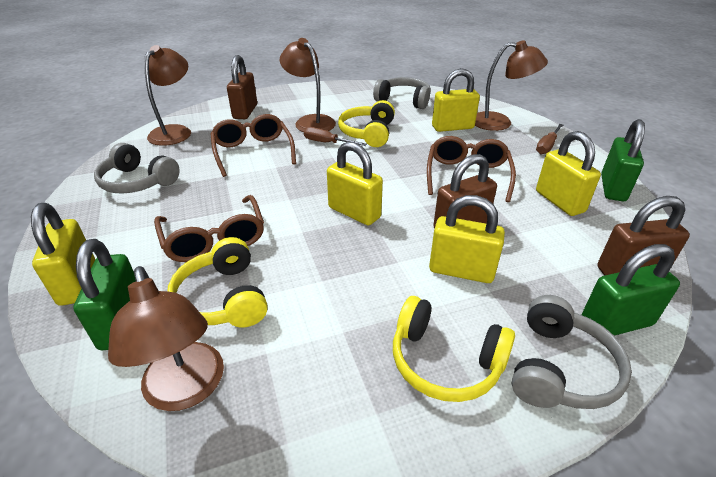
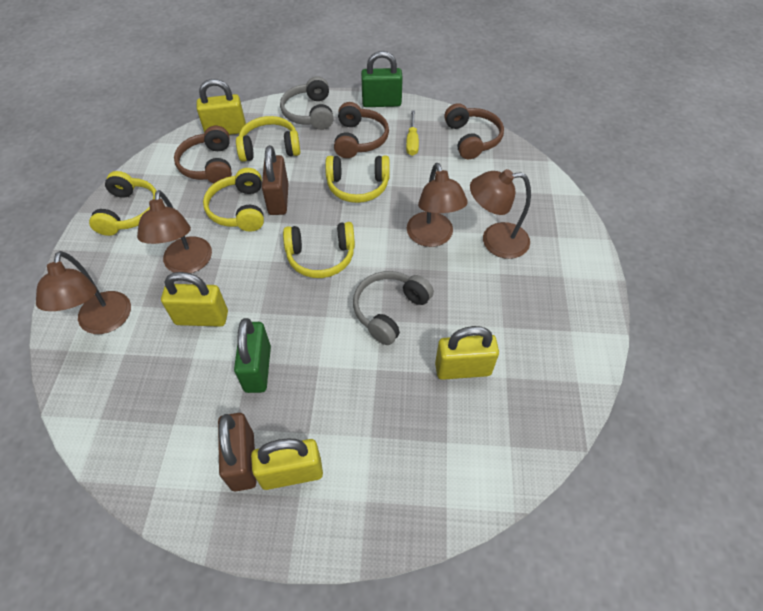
brown glasses: [154,195,264,262] [210,114,296,177] [427,136,516,202] = 3 -> none = 0
brown headphones: none = 0 -> [174,126,232,183] [334,102,389,158] [444,103,504,159] = 3
brown padlock: [227,55,257,119] [433,154,497,229] [597,196,690,276] = 3 -> [218,413,257,491] [262,145,289,215] = 2
brown screwdriver: [304,127,367,146] [536,124,563,154] = 2 -> none = 0
green padlock: [73,239,136,350] [581,244,680,336] [601,119,645,201] = 3 -> [234,318,271,393] [361,51,403,107] = 2
grey headphones: [94,143,180,194] [373,77,431,109] [511,295,632,409] = 3 -> [280,76,334,130] [353,271,434,345] = 2
yellow headphones: [168,237,268,327] [338,100,395,147] [393,296,515,402] = 3 -> [89,171,156,236] [203,168,264,232] [236,116,300,162] [283,222,355,278] [325,156,390,203] = 5
yellow padlock: [31,203,95,306] [327,141,383,225] [429,195,505,283] [432,68,480,132] [536,131,601,216] = 5 -> [161,272,228,327] [197,79,246,135] [251,438,323,490] [435,326,499,380] = 4
yellow screwdriver: none = 0 -> [406,110,419,156] = 1

